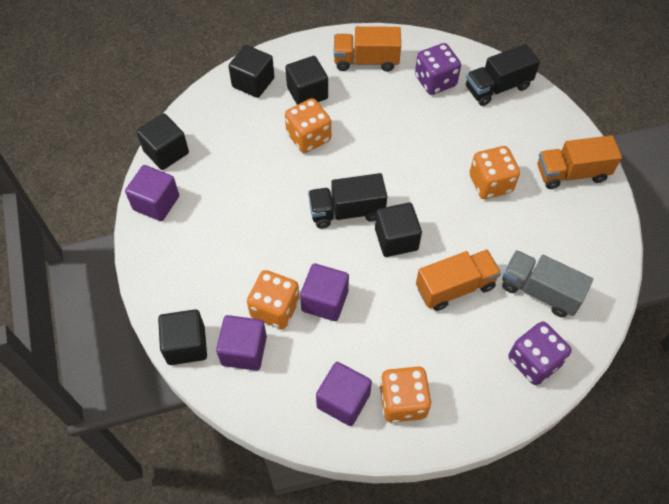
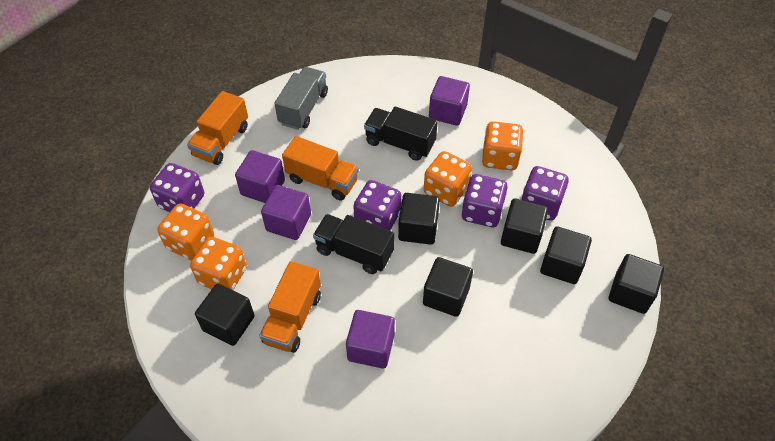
black cube: [137,113,189,170] [158,309,207,365] [228,45,275,98] [285,56,328,105] [375,203,422,257] = 5 -> [195,284,255,346] [398,193,440,245] [423,257,473,317] [501,198,548,254] [540,227,592,284] [609,254,664,314] = 6
purple dice: [415,43,461,95] [508,322,572,385] = 2 -> [150,163,204,212] [353,180,401,231] [461,174,508,227] [521,166,569,220] = 4

